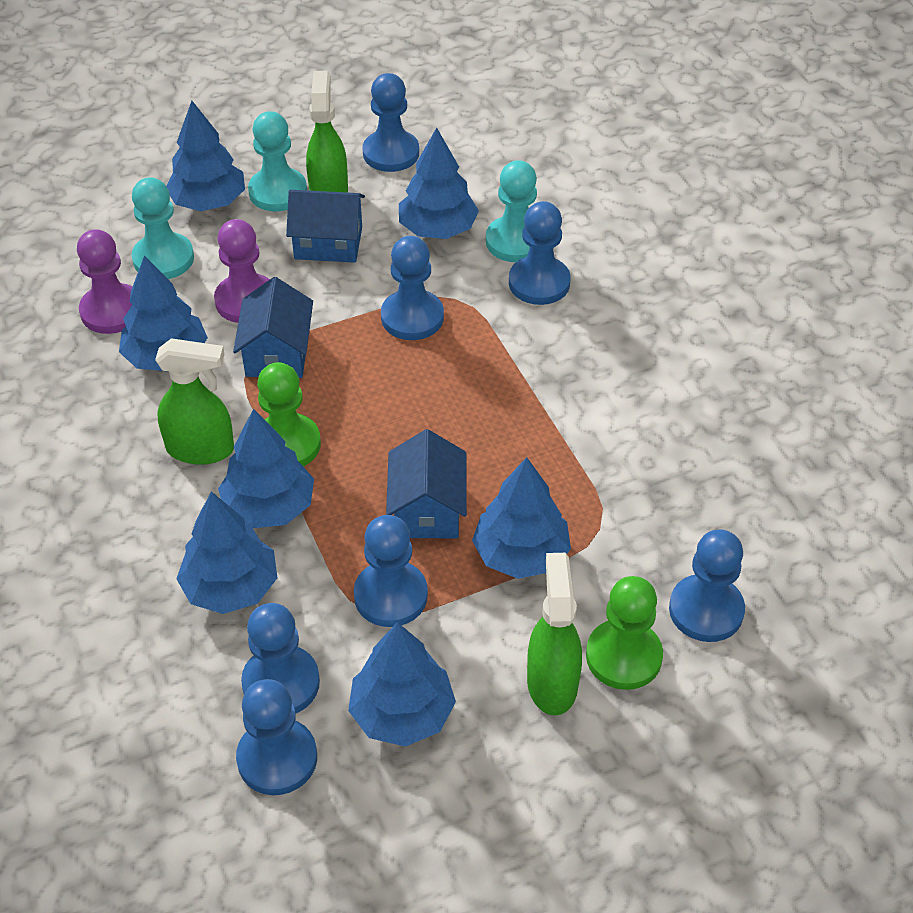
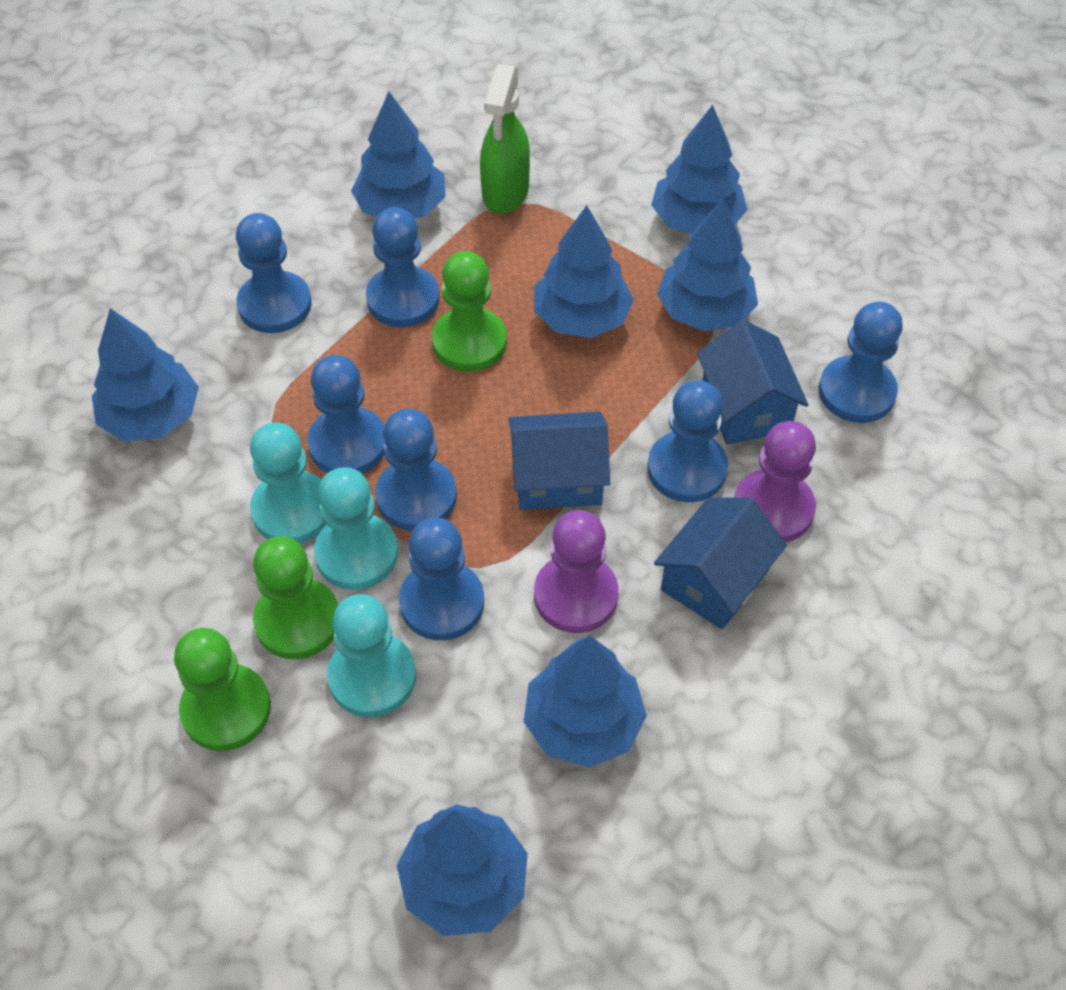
green pawn: [257,362,321,466] [586,576,663,690] = 2 -> [174,628,271,751] [253,536,338,659] [432,251,507,372] = 3
green spray bottle: [155,338,234,465] [306,71,348,193] [527,553,582,715] = 3 -> [480,64,530,214] = 1

